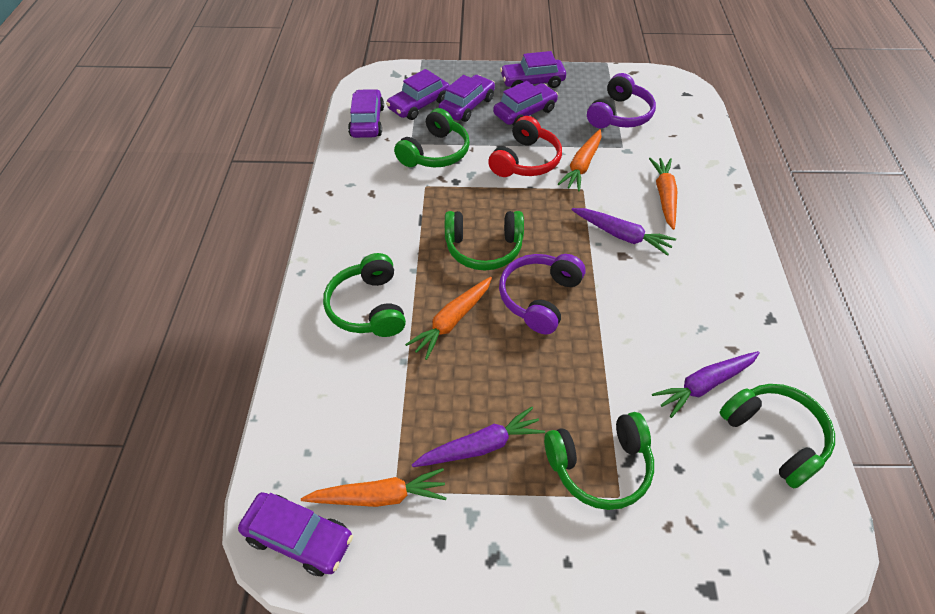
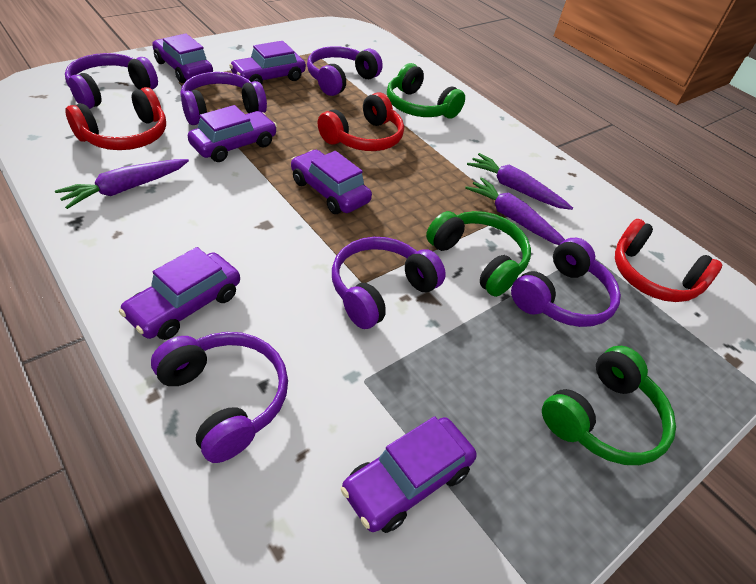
green headphones: [323,253,406,337] [394,108,470,167] [445,211,524,270] [544,412,654,510] [720,384,835,488] = 5 -> [387,63,465,119] [426,211,531,297] [542,346,676,465] = 3
orange carrot: [301,468,446,507] [405,277,492,360] [558,129,602,191] [649,158,677,230] = 4 -> none = 0
purple headphones: [499,254,586,334] [587,73,656,128] = 2 -> [65,53,158,109] [151,332,288,463] [181,72,267,125] [307,46,383,96] [332,237,446,329] [511,238,621,327] = 6
red headphones: [488,116,562,177] = 1 -> [65,87,166,150] [318,92,404,151] [615,219,723,302] = 3

